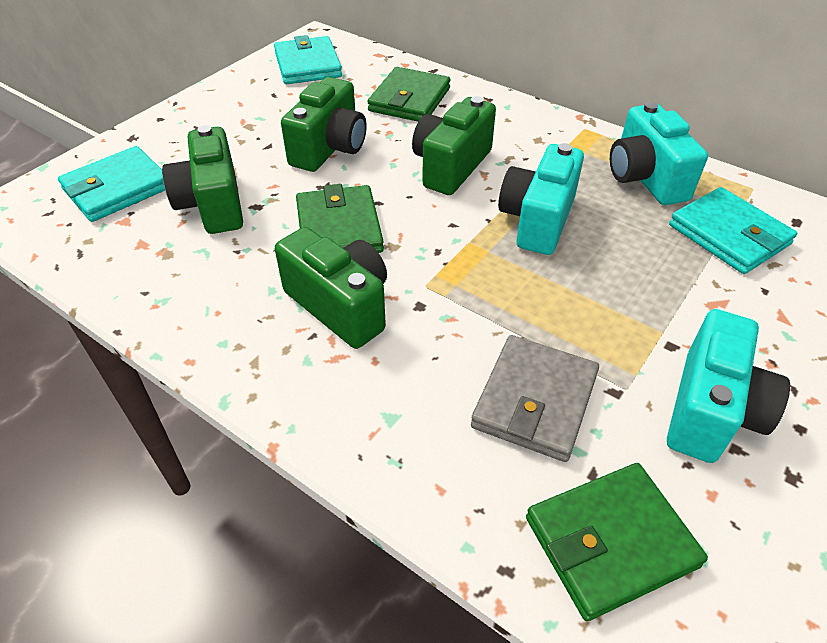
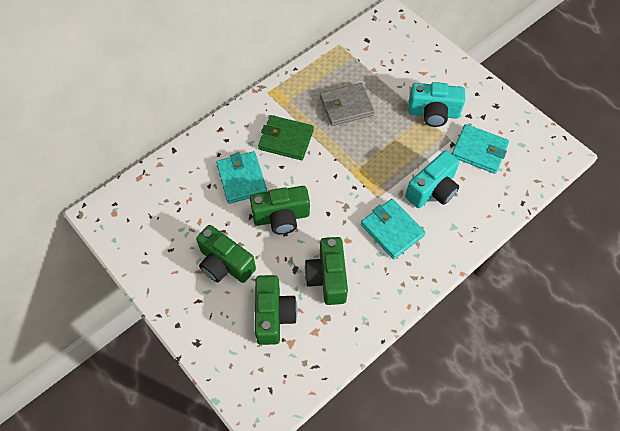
green wallet: [296,184,384,253] [367,67,451,122] [526,463,708,621] = 3 -> [258,115,314,160] = 1
turquoise camera: [498,143,584,255] [610,102,708,205] [667,309,790,463] = 3 -> [405,150,459,208] [408,82,465,127] = 2

